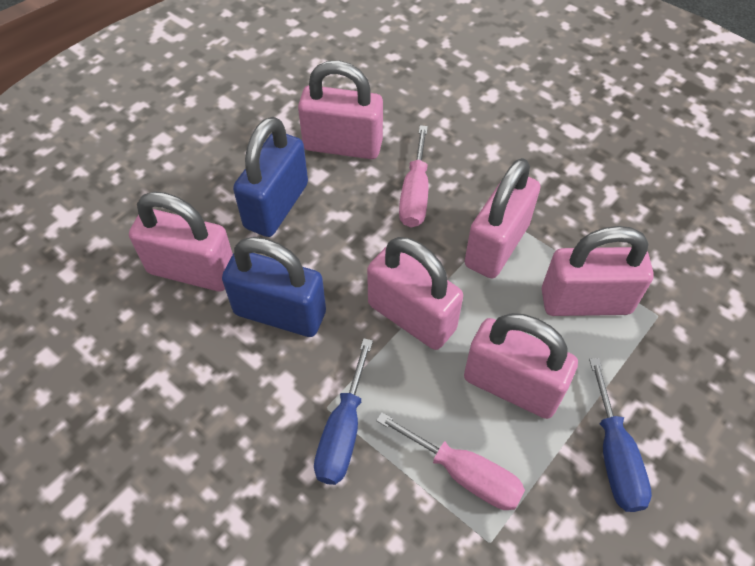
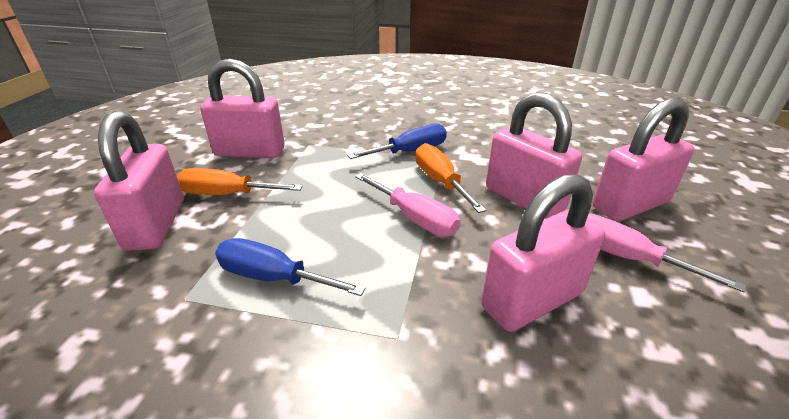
blue padlock: [222,237,326,337] [233,117,308,237] = 2 -> none = 0
orange screwdriver: none = 0 -> [177,168,303,195] [415,143,486,213] = 2
pink padlock: [129,191,233,291] [298,61,383,159] [367,237,463,350] [464,158,540,279] [464,313,578,419] [542,226,654,316] = 6 -> [94,111,184,251] [200,59,285,158] [481,174,605,332] [486,92,582,219] [593,98,694,221] = 5

